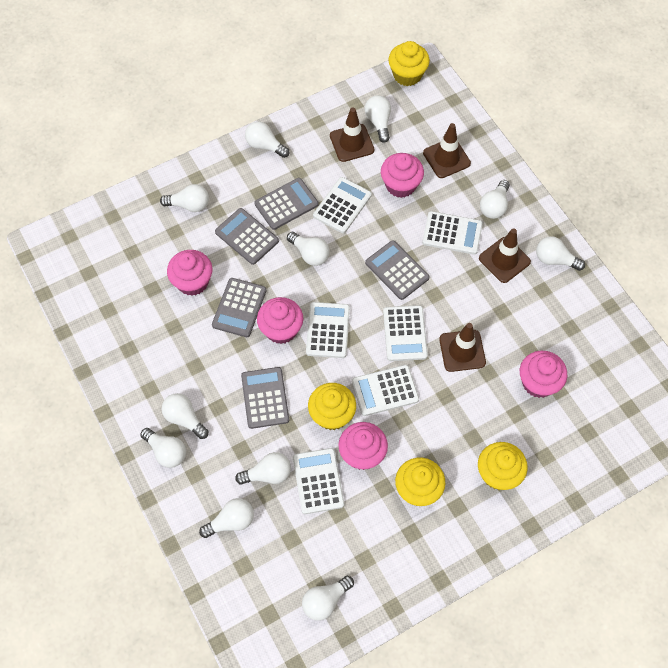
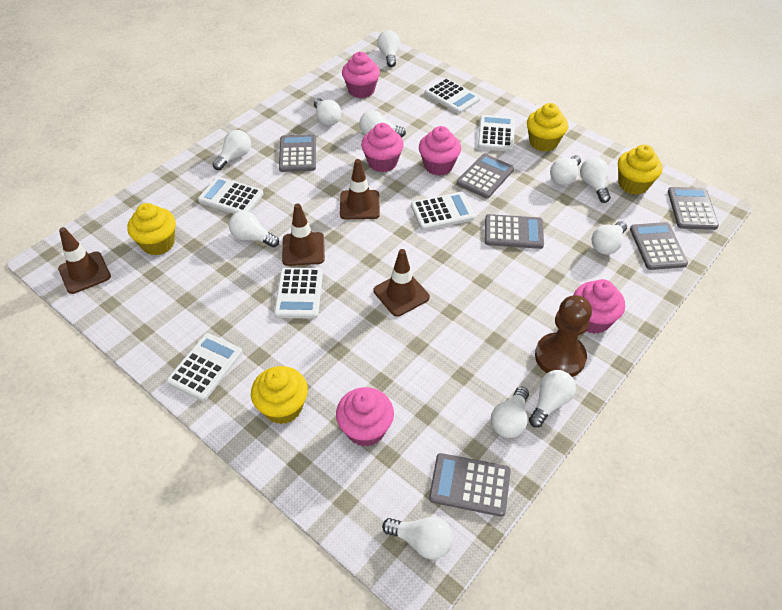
brown pawn: none = 0 -> [535,295,592,377] = 1
grey calculator: [212,278,267,337] [215,208,279,265] [241,367,289,429] [254,178,319,230] [365,240,430,300] = 5 -> [279,134,316,172] [429,453,511,517] [457,154,514,198] [485,214,544,249] [630,222,688,270] [668,187,719,230] = 6

